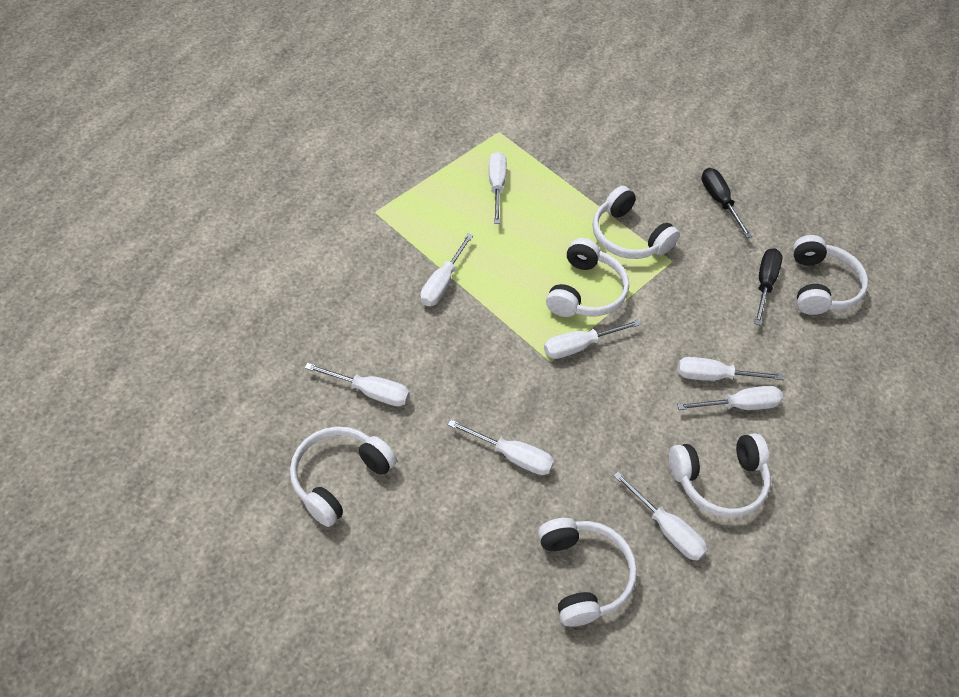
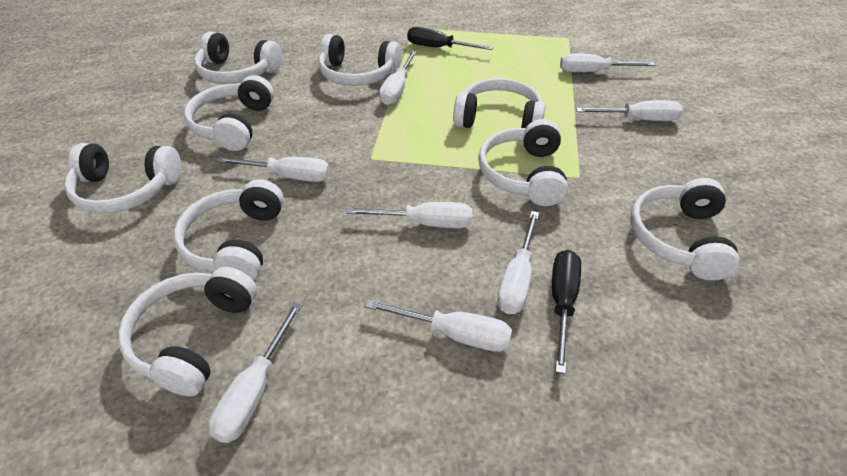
white headphones: [290,426,397,527] [538,518,637,627] [546,238,629,317] [593,186,680,259] [669,433,771,518] [793,235,868,315] = 6 -> [64,143,181,214] [118,267,257,396] [174,179,284,281] [184,75,274,151] [194,31,282,84] [318,34,401,86] [453,78,545,128] [478,119,568,206] [630,178,740,281] = 9

